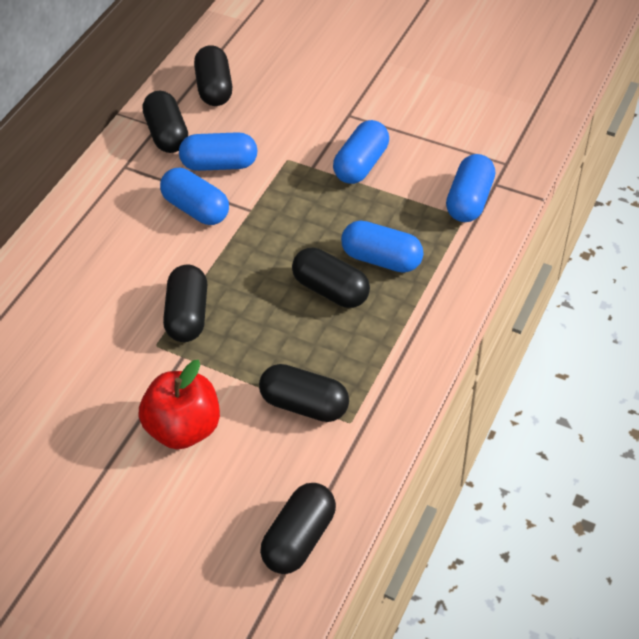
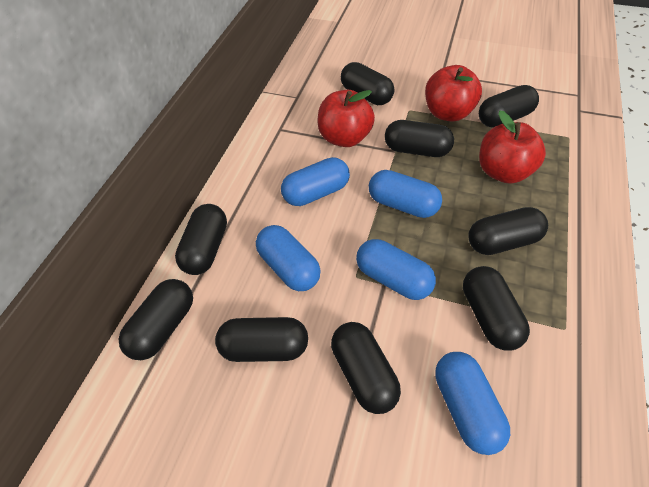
black capsule: [143,91,188,153] [163,264,207,342] [194,45,232,106] [259,364,349,422] [260,483,336,574] [292,248,370,308] = 6 -> [119,279,193,360] [175,204,227,275] [215,317,308,362] [331,322,401,414] [341,62,394,105] [385,120,454,157] [463,266,530,351] [468,207,548,255] [479,85,539,128] = 9
red apple: [139,360,220,449] = 1 -> [317,90,375,147] [425,65,482,122] [479,111,546,184] = 3

